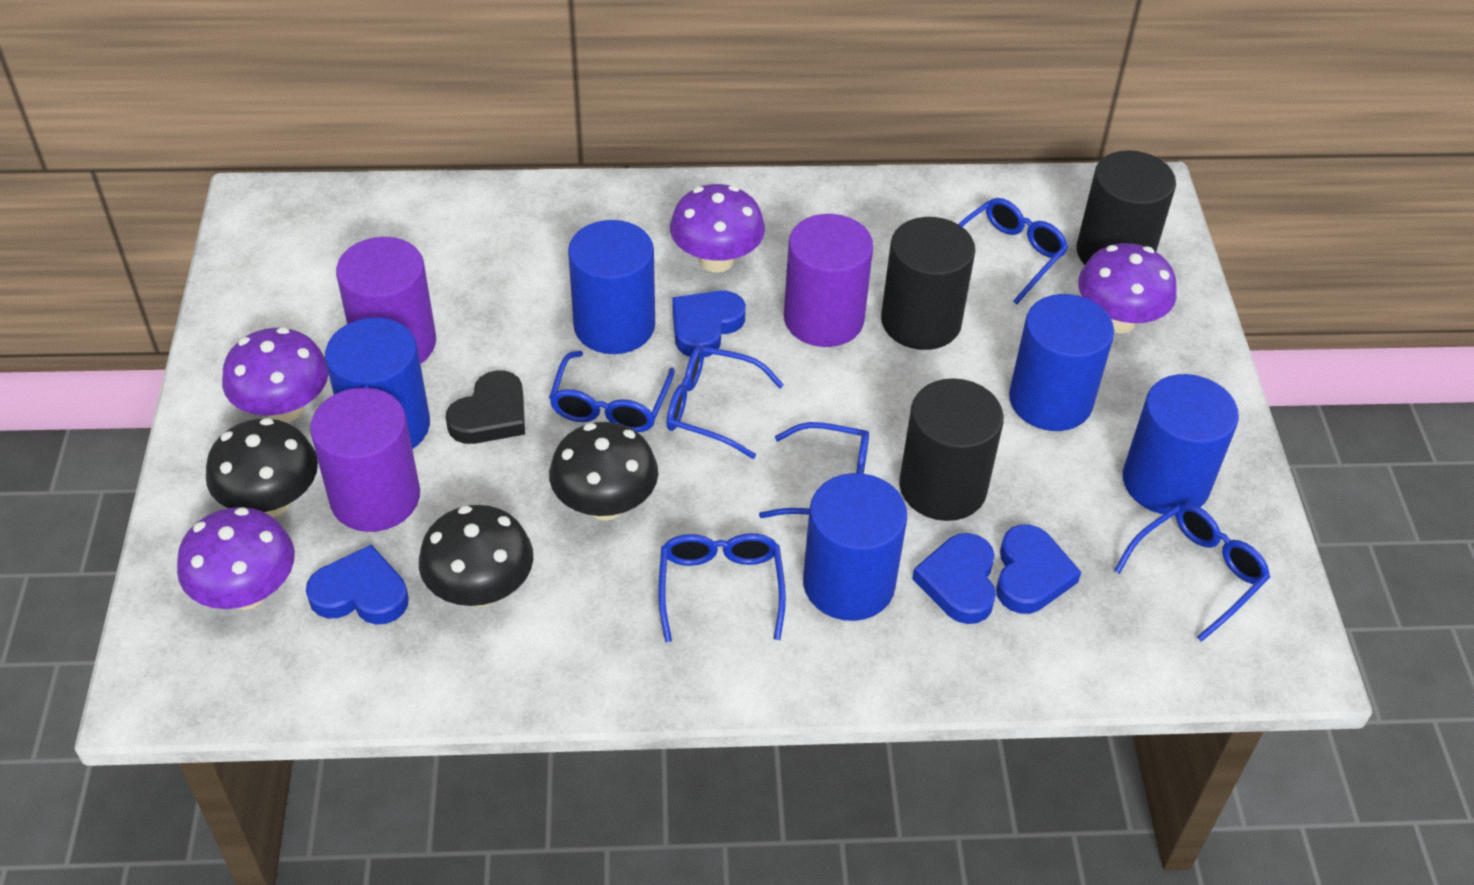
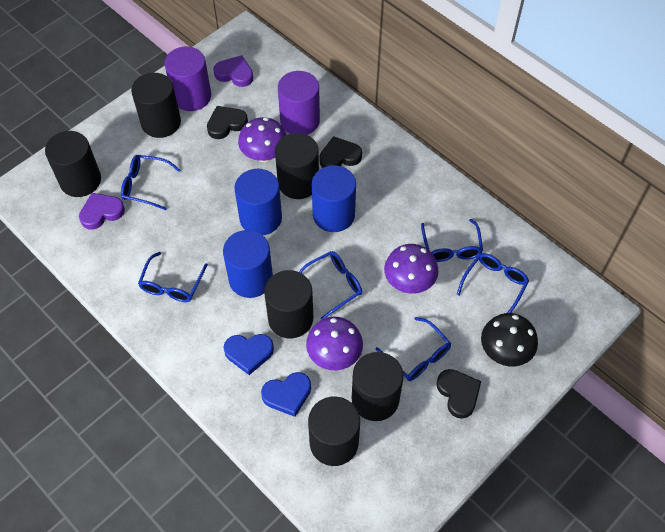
black cylinder: [881,217,976,350] [899,378,1004,521] [1076,150,1176,265] = 3 -> [45,131,101,197] [131,73,181,138] [264,270,313,338] [275,133,319,199] [308,396,360,466] [352,352,404,421] = 6
black heart: [446,370,525,444] = 1 -> [207,106,248,139] [319,136,362,168] [436,369,481,419] = 3
black mushroom: [206,418,318,517] [419,505,533,607] [549,422,658,520] = 3 -> [481,313,538,367] = 1
blue cylinder: [325,317,430,449] [568,220,655,354] [803,473,907,621] [1009,294,1114,431] [1123,374,1239,515] = 5 -> [223,230,273,298] [235,169,282,235] [312,165,356,232] = 3
blue heart: [306,545,409,624] [672,291,746,357] [912,533,996,624] [996,524,1081,614] = 4 -> [223,334,274,375] [261,372,311,417] = 2
purple cylinder: [310,387,420,532] [336,237,436,364] [784,214,873,347] = 3 -> [164,47,211,111] [278,71,320,135] = 2
purple heart: none = 0 -> [79,193,125,230] [213,55,253,87] = 2
purple mushroom: [177,507,295,610] [222,327,329,423] [670,184,765,273] [1078,243,1177,333] = 4 -> [238,117,287,162] [306,317,363,370] [384,244,438,294] = 3

